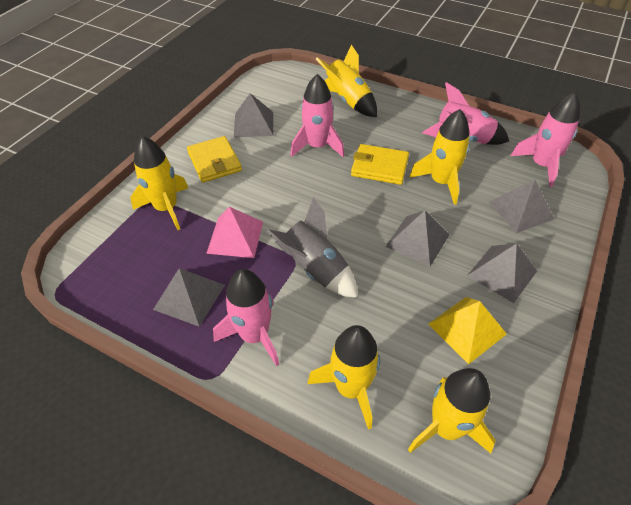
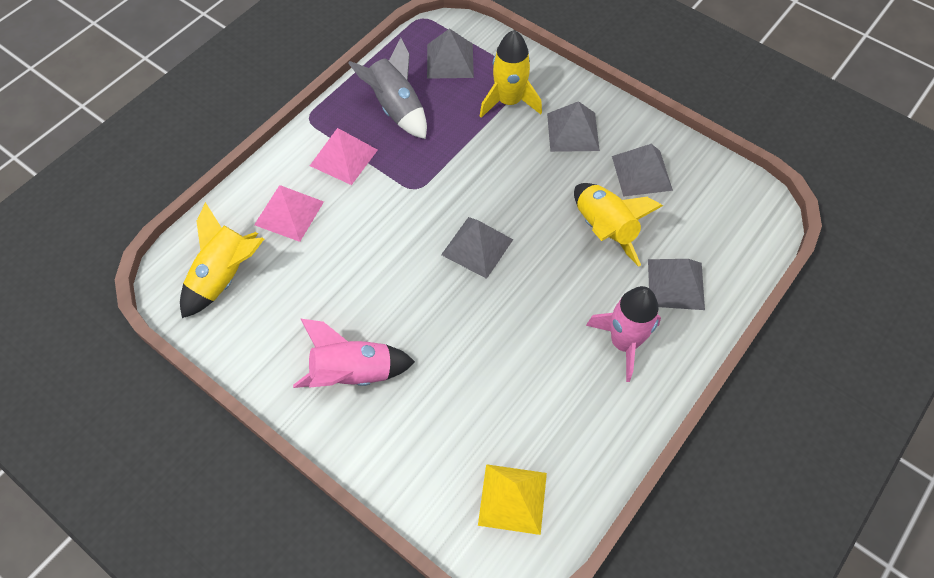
pink pyramid: [206,207,263,258] = 1 -> [254,185,324,242] [310,128,378,185] = 2
pink rocket: [213,269,280,366] [290,74,344,157] [422,82,509,145] [511,92,580,187] = 4 -> [293,319,415,388] [586,286,661,382] = 2
yellow rocket: [130,136,188,230] [308,325,380,430] [316,45,377,117] [408,368,496,453] [409,109,470,205] = 5 -> [180,202,264,318] [480,30,542,118] [574,183,663,267] = 3
yellow wallet: [187,136,242,183] [351,144,409,185] = 2 -> none = 0

